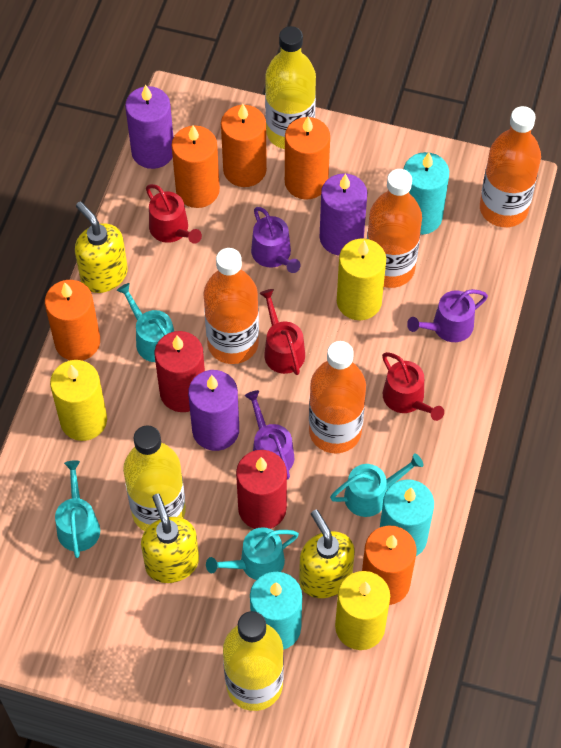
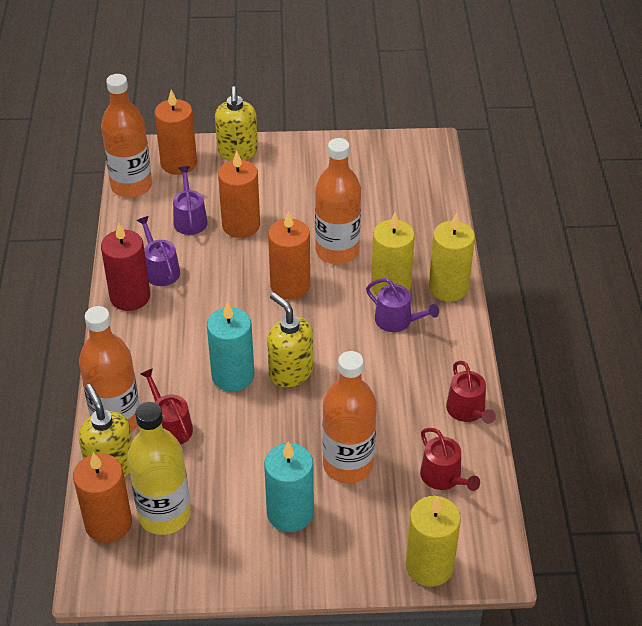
orange candle: [45,280,100,360] [172,125,220,208] [221,104,267,187] [285,117,330,200] [362,526,416,605] = 5 -> [73,452,132,543] [155,90,197,175] [218,151,260,238] [268,211,310,299] = 4
purple candle: [125,84,174,169] [188,370,239,451] [320,173,367,255] = 3 -> none = 0
red candle: [155,331,205,412] [236,450,287,529] = 2 -> [101,222,150,311] = 1
turquoise candle: [250,572,302,650] [380,479,434,556] [404,152,449,235] = 3 -> [207,302,254,392] [264,442,314,532] = 2
turquoise watering can: [55,460,100,558] [117,283,174,362] [206,527,299,580] [330,454,424,517] = 4 -> none = 0
yellow bottle: [123,425,186,531] [223,611,284,711] [265,26,316,149] = 3 -> [127,402,191,535] = 1

